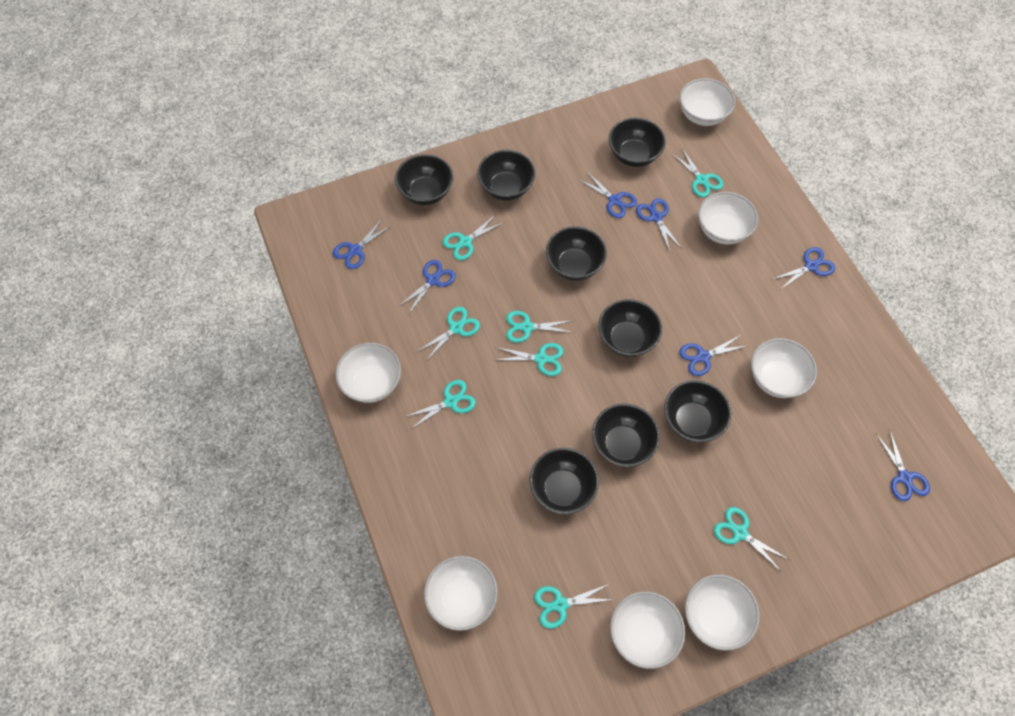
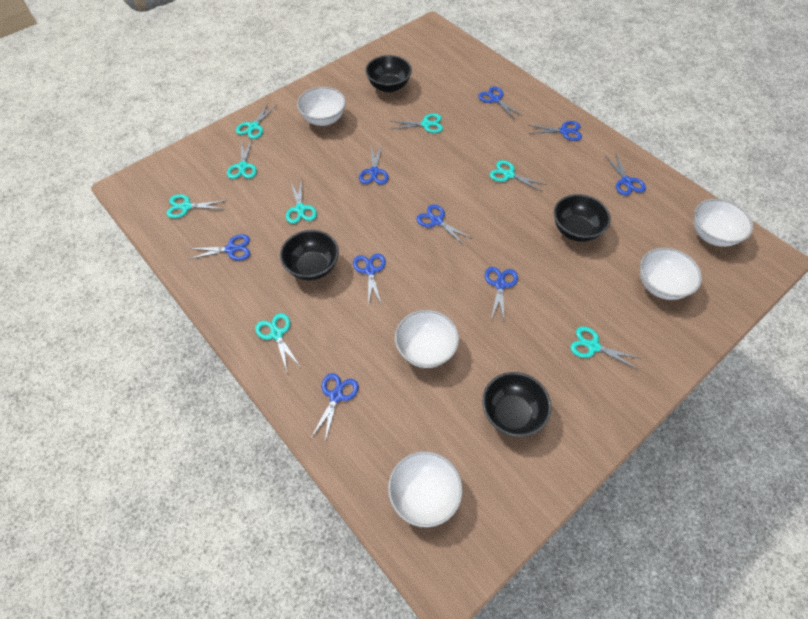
black bowl: [395,154,453,205] [477,150,535,201] [530,448,599,514] [546,226,607,281] [592,403,660,467] [598,299,662,357] [609,118,666,167] [664,380,731,442] = 8 -> [280,230,339,280] [365,55,412,93] [482,372,552,437] [554,194,611,242] = 4
blue scissors: [333,220,392,269] [398,260,456,315] [580,173,637,218] [636,198,682,251] [679,335,747,376] [773,247,835,290] [876,431,930,501] = 7 -> [188,234,250,261] [311,373,359,442] [353,253,386,306] [359,145,389,184] [416,204,472,246] [478,86,523,119] [485,267,518,319] [528,121,582,141] [606,154,646,196] = 9
white bowl: [336,343,401,403] [424,556,498,631] [610,591,685,669] [680,78,735,126] [685,574,760,651] [698,192,758,244] [751,338,817,398] = 7 -> [297,87,346,126] [388,451,463,528] [395,310,459,368] [640,248,702,300] [694,199,753,247] = 5

